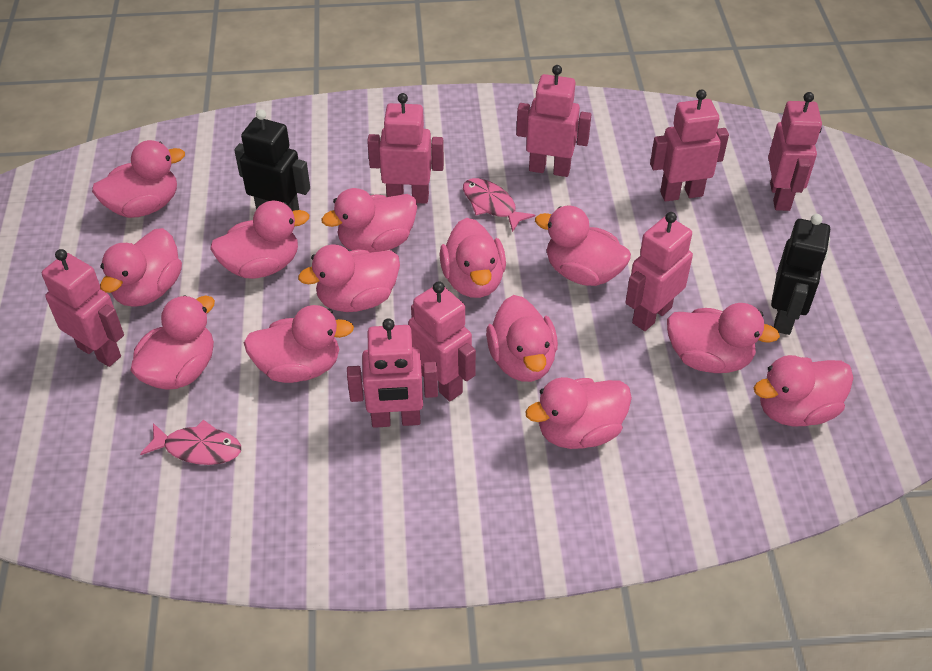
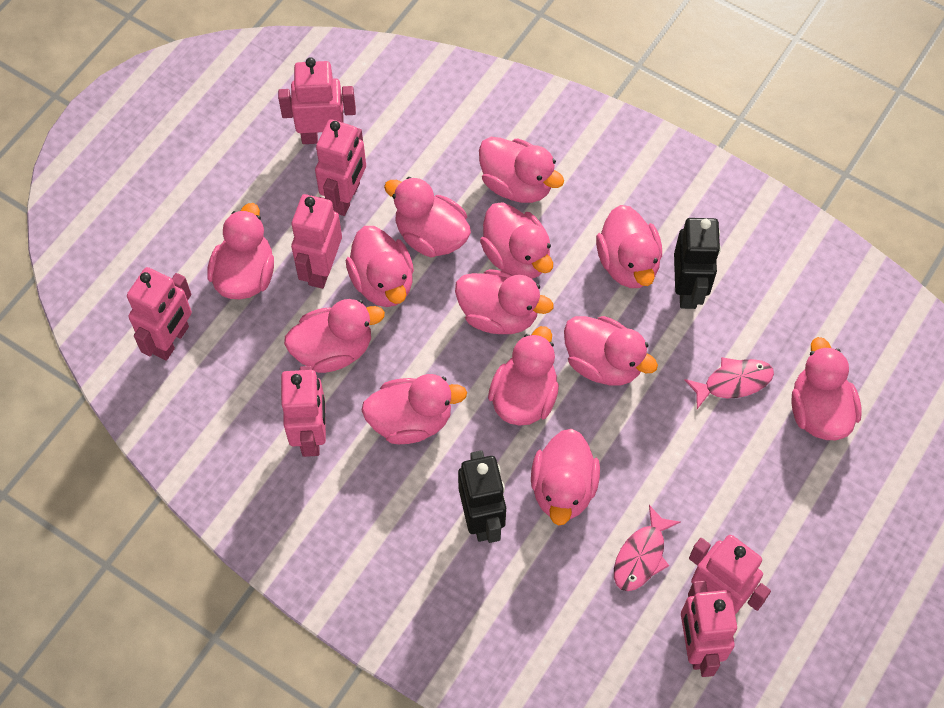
pink robot: [42,249,124,367] [347,318,438,428] [367,93,444,204] [408,281,476,401] [516,65,592,177] [625,212,693,331] [650,89,729,202] [768,92,822,211] = 8 -> [127,267,192,361] [278,57,356,144] [281,366,326,457] [291,194,342,289] [315,119,366,216] [681,581,737,677] [689,535,771,614] = 7

